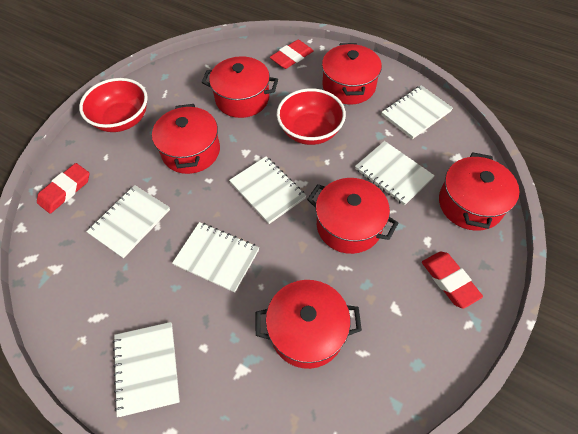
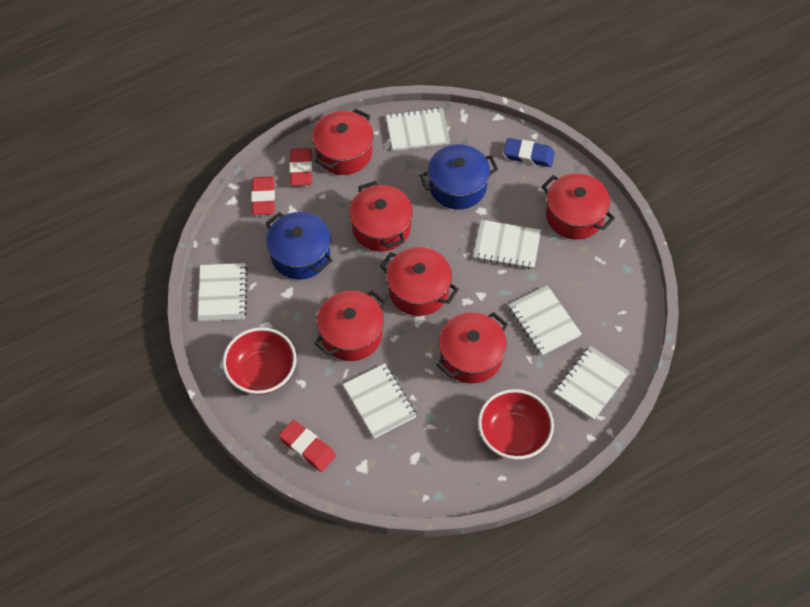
blue eraser: none = 0 -> [504,138,555,167] = 1
blue pot: none = 0 -> [266,212,333,280] [419,144,498,210] = 2

